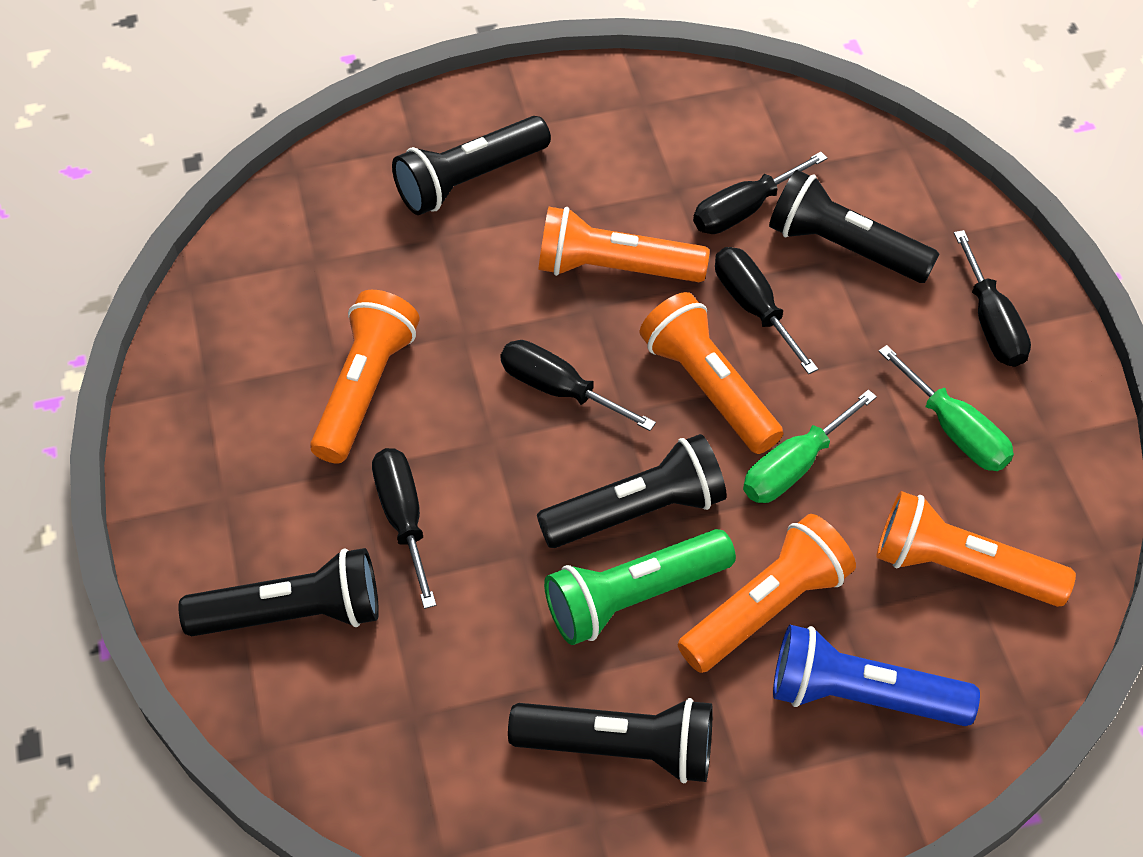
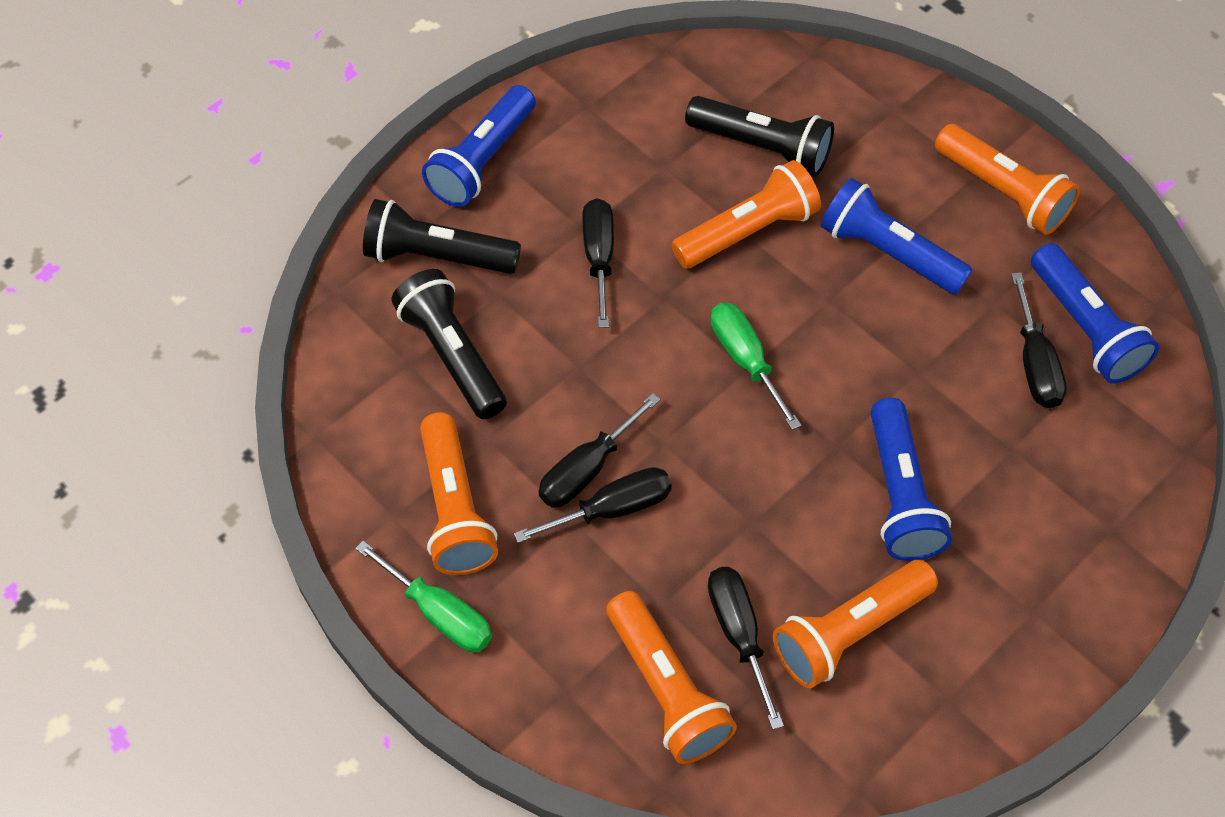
black flashlight: [178,548,379,636] [392,116,551,215] [508,698,713,783] [537,434,727,548] [769,170,939,283] = 5 -> [363,199,521,274] [391,269,507,419] [685,96,834,177] = 3
blue flashlight: [773,625,980,726] = 1 -> [422,85,536,207] [821,178,973,295] [870,398,952,561] [1031,243,1159,384] = 4
green flashlight: [544,529,736,645] = 1 -> none = 0

